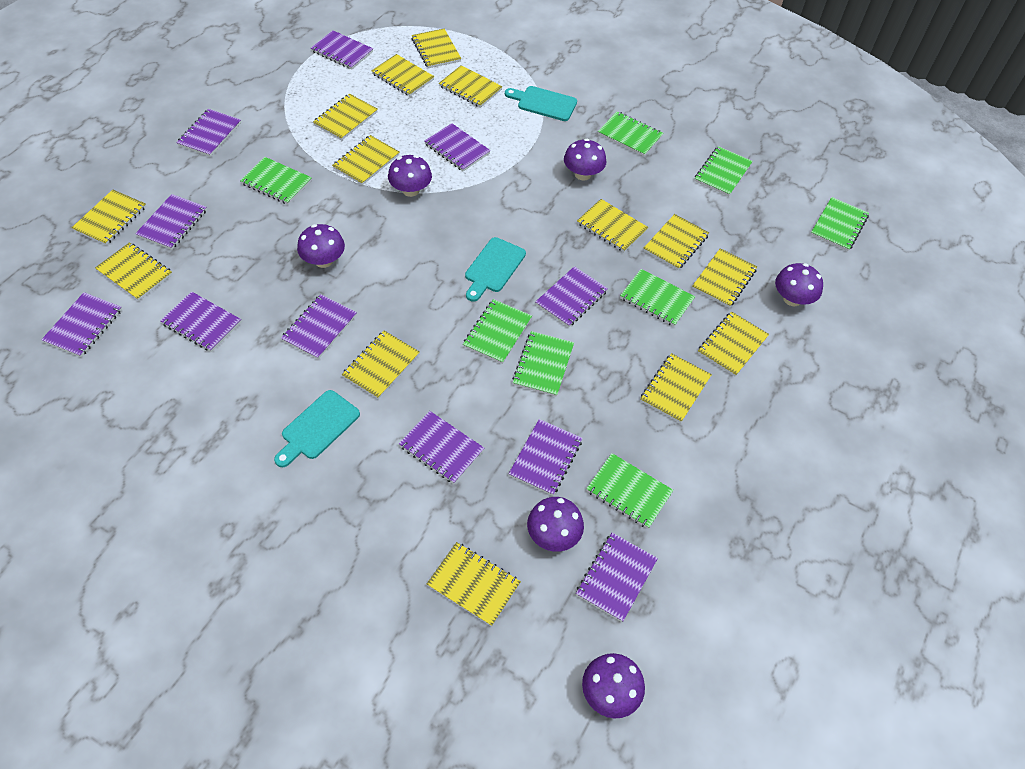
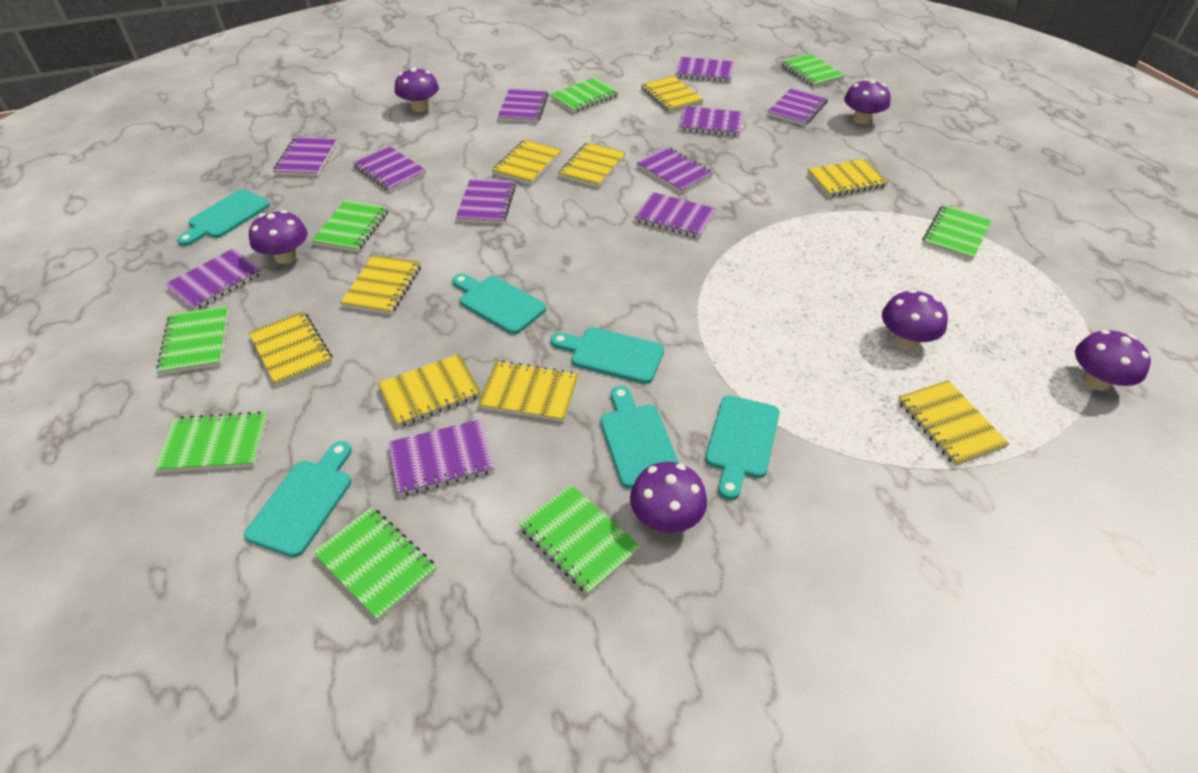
turquoise cutting board: [274,390,360,467] [465,237,526,302] [505,86,577,121] = 3 -> [177,189,270,246] [244,441,352,557] [452,274,546,334] [551,327,664,384] [600,386,679,488] [705,395,780,500] = 6
yellow notebook: [72,190,146,245] [95,242,172,301] [313,94,378,141] [332,135,399,185] [342,331,420,399] [372,54,434,96] [412,29,461,68] [427,542,521,626] [439,65,503,108] [577,199,648,252] [640,353,712,423] [643,214,709,270] [692,248,757,308] [698,312,769,376] = 14 -> [249,312,333,386] [340,255,421,315] [377,354,481,427] [478,360,579,422] [492,140,562,185] [558,142,626,188] [641,76,704,112] [807,159,888,197] [898,380,1009,466] = 9

